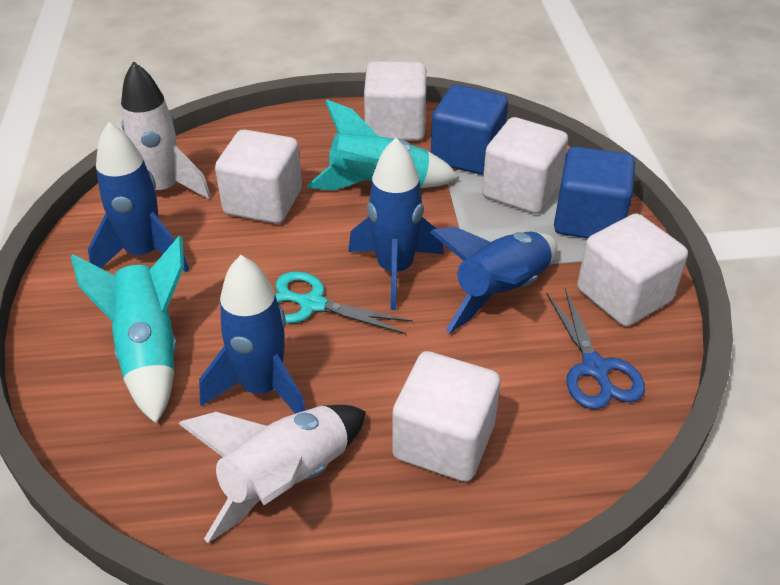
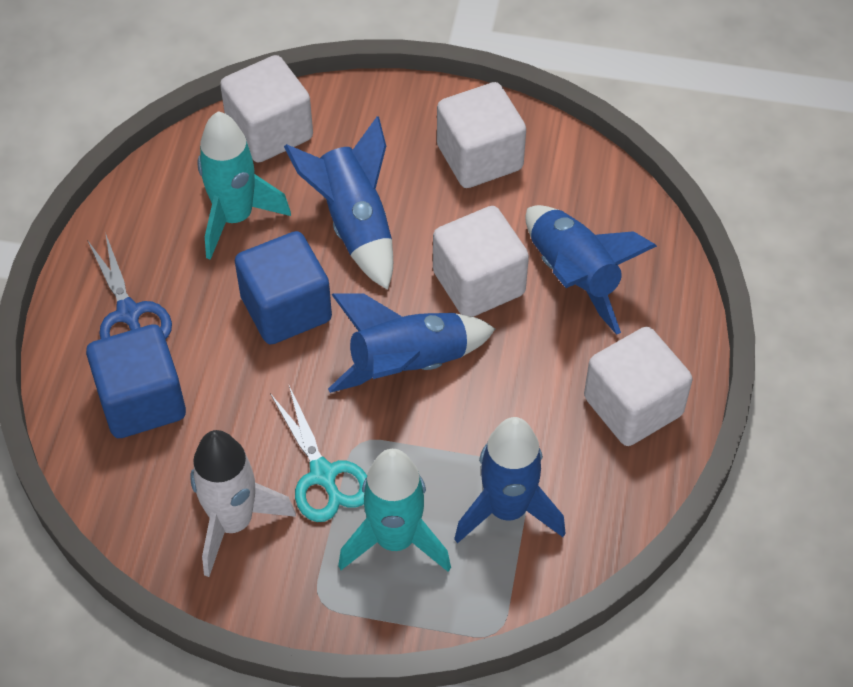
white cube: [215,129,302,224] [364,61,426,141] [392,351,501,482] [482,117,568,214] [577,214,688,327] = 5 -> [220,55,313,163] [433,206,529,317] [437,82,526,188] [584,327,692,446] = 4
white rocket: [121,61,211,199] [178,405,366,543] = 2 -> [190,430,296,577] = 1

